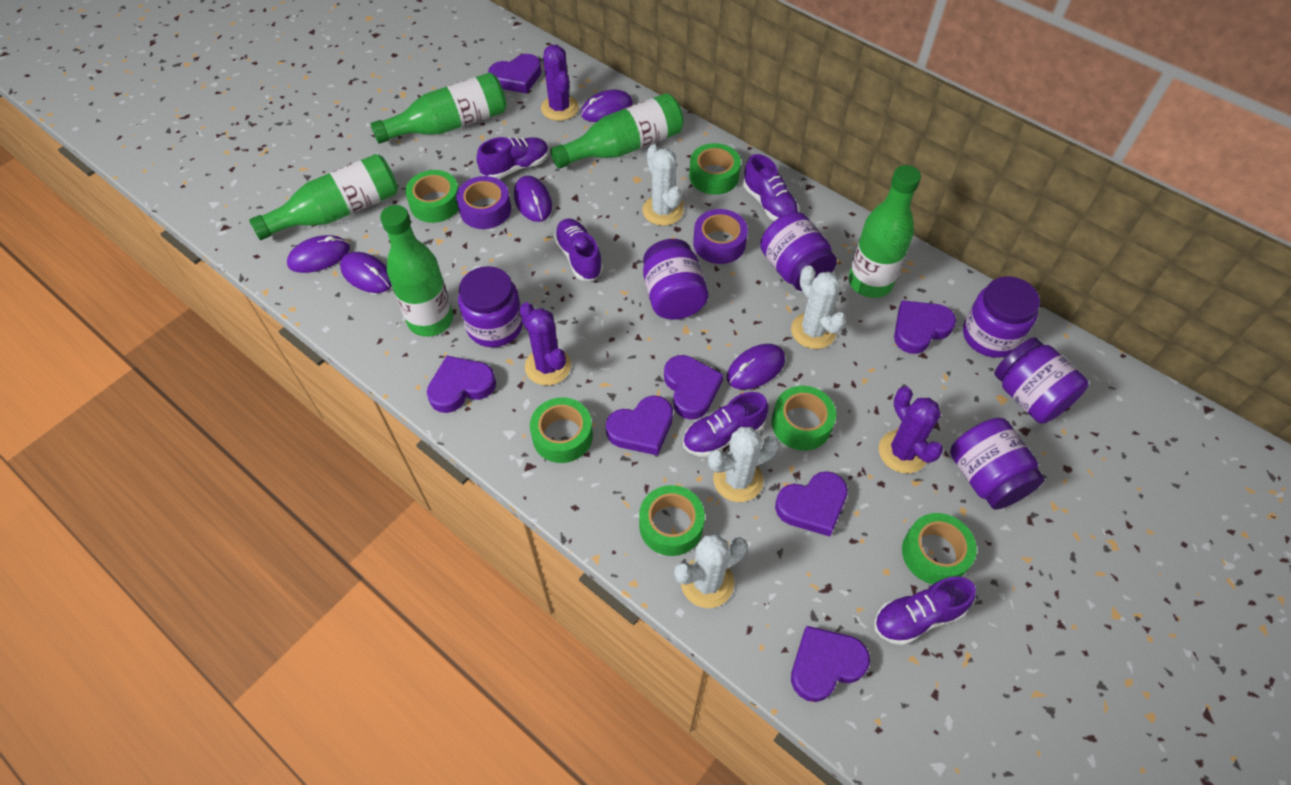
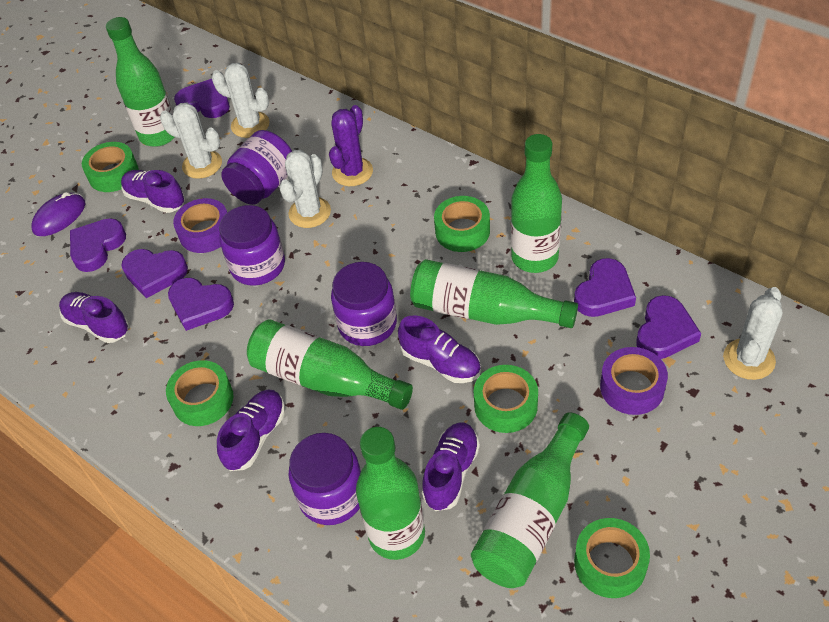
green bottle: [249,154,398,240] [370,72,507,144] [380,205,453,337] [551,93,684,169] [848,165,921,298] = 5 -> [106,17,175,147] [247,319,413,410] [356,427,425,560] [410,259,578,328] [471,412,589,588] [511,134,562,273] = 6
green tape: [405,170,459,223] [530,397,593,463] [639,485,705,556] [689,143,741,195] [772,386,836,451] [902,513,977,584] = 6 -> [82,142,139,192] [166,360,234,426] [434,196,490,252] [474,365,538,433] [574,518,650,598] = 5
purple cactus: [519,302,571,386] [541,45,579,121] [879,387,943,473] = 3 -> [329,105,373,186] = 1
purple heart: [427,356,496,413] [488,54,542,94] [606,395,673,456] [664,355,724,420] [775,471,848,537] [791,626,870,702] [894,300,956,354] = 7 -> [70,218,126,272] [121,249,188,298] [168,278,234,331] [174,79,230,118] [574,258,636,317] [636,295,701,359] = 6
purple jar: [458,266,523,347] [643,239,708,320] [760,212,837,291] [950,418,1045,510] [963,276,1040,358] [994,337,1089,424] = 6 -> [219,205,285,286] [221,130,292,205] [289,433,361,525] [331,262,397,346] = 4
purple mouse: [287,235,350,273] [340,252,392,293] [514,176,552,222] [581,90,633,122] [727,344,785,390] = 5 -> [31,192,85,236] = 1

